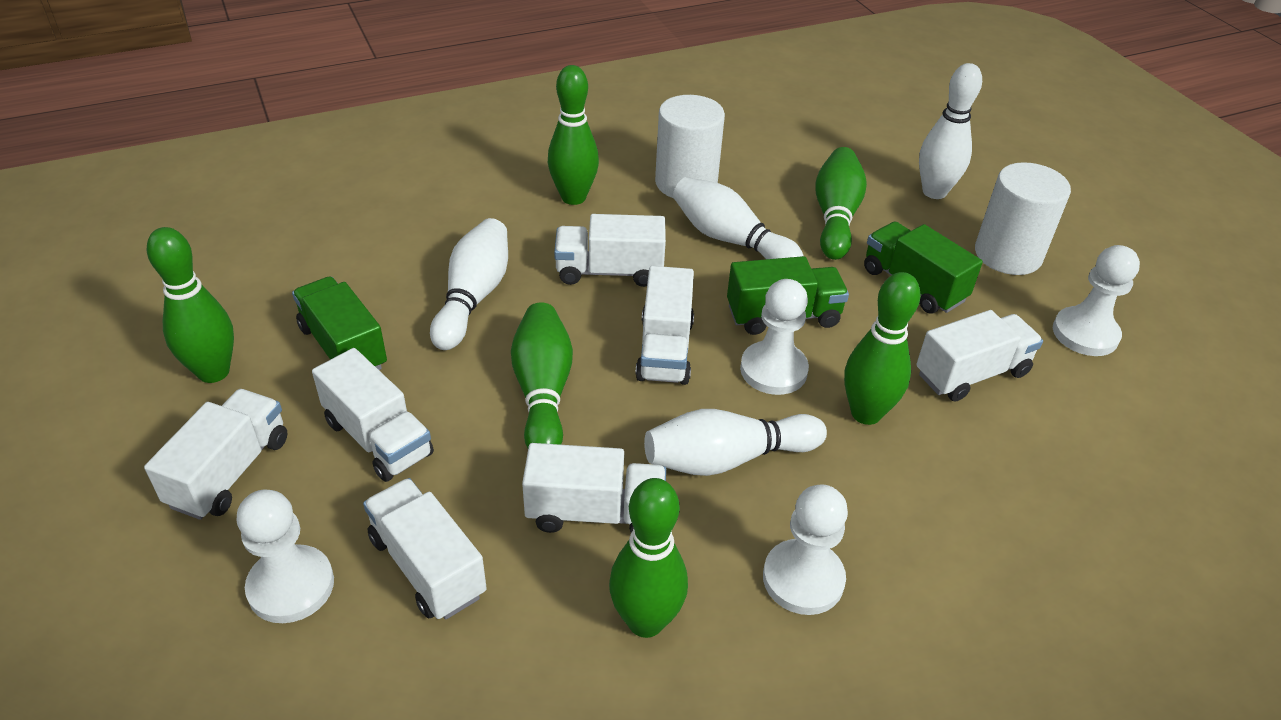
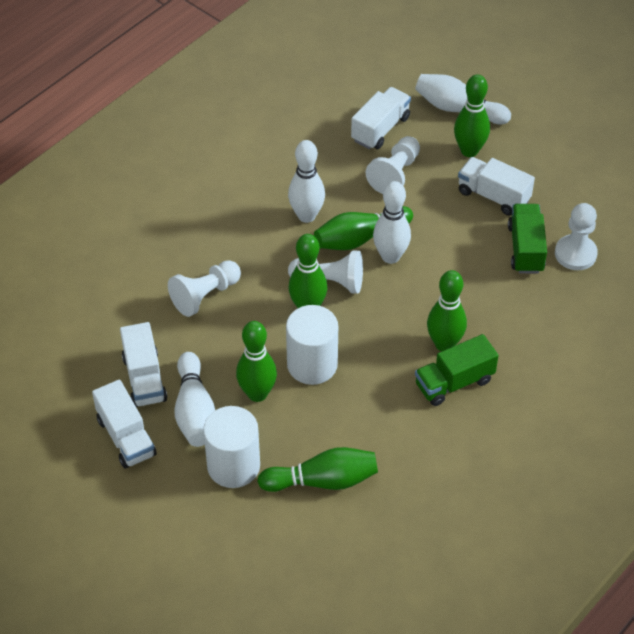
green truck: [292,276,387,370] [727,256,849,335] [864,222,983,313] = 3 -> [415,334,499,406] [508,204,547,273] = 2
white truck: [144,389,287,520] [312,348,434,482] [363,478,487,620] [522,443,666,533] [554,214,666,287] [635,266,694,385] [916,310,1043,402] = 7 -> [92,379,156,468] [120,322,167,407] [351,87,411,149] [458,157,535,216] = 4

